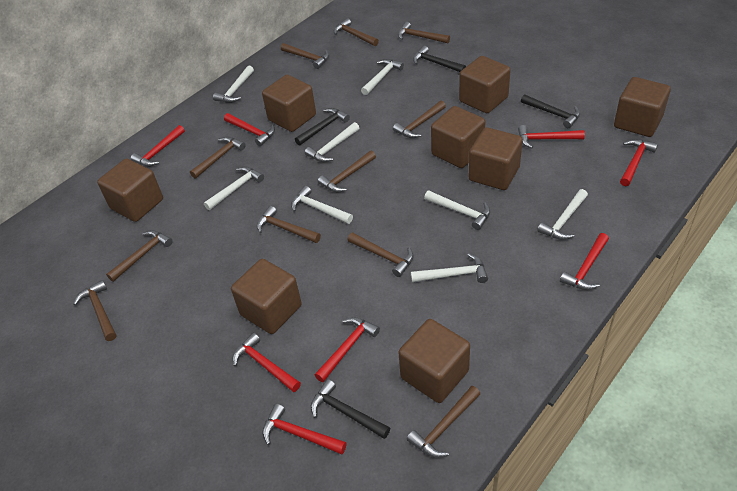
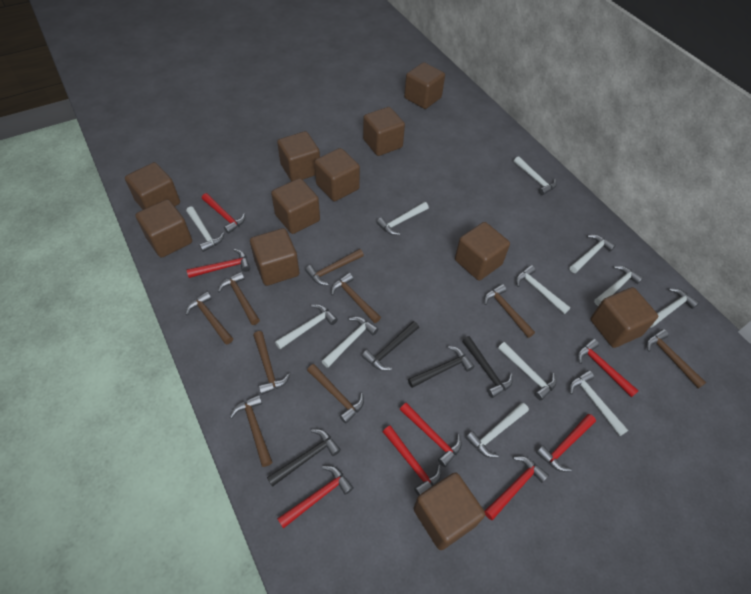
brown cube: [97,158,163,222] [231,259,302,334] [262,75,316,132] [398,319,470,403] [431,106,485,168] [459,56,511,113] [469,127,523,190] [614,77,671,137] = 8 -> [125,162,180,210] [135,199,192,258] [250,228,299,286] [271,178,320,234] [277,131,320,181] [314,148,360,201] [363,107,405,156] [404,62,445,109] [414,473,485,550] [455,222,510,281] [590,287,658,348] = 11
brown hammer: [73,280,116,341] [106,230,173,282] [190,137,246,179] [257,206,321,243] [281,43,329,69] [318,150,376,192] [334,18,379,46] [347,232,414,277] [393,100,446,138] [398,22,450,43] [407,386,480,458] = 11 -> [185,291,233,345] [218,272,260,325] [230,395,272,467] [253,331,290,395] [305,249,364,285] [307,364,364,424] [331,273,381,323] [484,284,535,338] [646,329,706,388] = 9
white hammer: [204,167,264,210] [213,65,254,103] [291,186,353,224] [305,122,359,162] [361,59,404,95] [411,254,488,283] [424,191,491,230] [537,189,588,240] = 8 -> [186,206,225,252] [275,305,338,349] [322,317,378,368] [376,202,429,235] [466,403,529,458] [498,342,557,401] [514,156,557,195] [516,265,570,314] [569,235,616,273] [569,370,628,436] [594,266,643,306] [650,288,699,328] = 12

